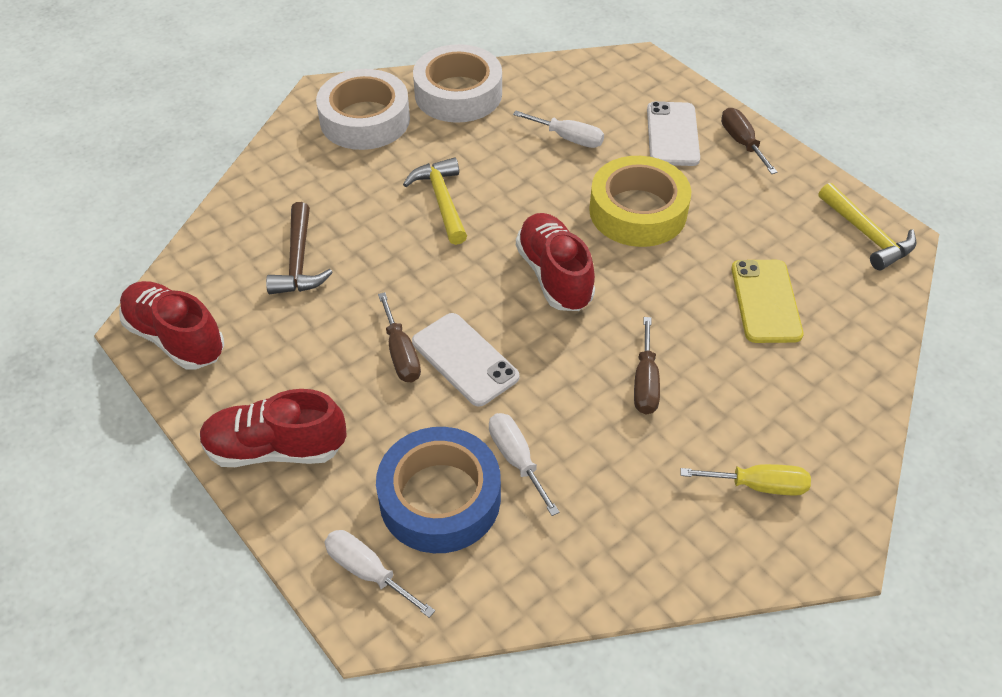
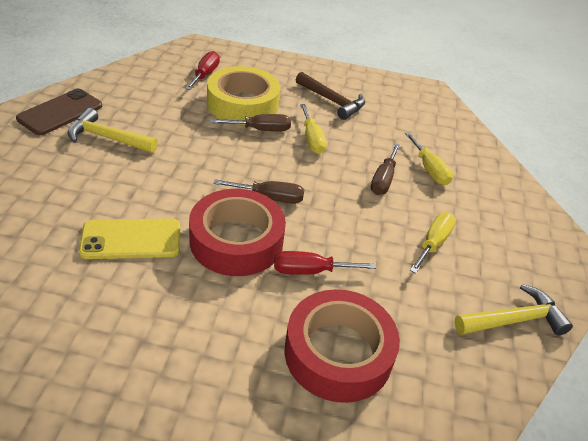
blue tape: [376,427,501,553] = 1 -> none = 0
brown phone: none = 0 -> [16,89,102,135] = 1
red screwdriver: none = 0 -> [185,51,220,90] [274,251,376,275] = 2
red shoe: [119,281,224,370] [199,389,347,467] [516,213,595,311] = 3 -> none = 0
red tape: none = 0 -> [189,189,286,276] [285,289,400,403] = 2
white phone: [412,313,519,407] [647,101,700,166] = 2 -> none = 0
white screwdriver: [324,530,435,618] [489,413,560,516] [513,111,604,148] = 3 -> none = 0
white tape: [316,69,410,150] [413,44,502,123] = 2 -> none = 0
yellow screwdriver: [681,464,811,496] = 1 -> [300,104,327,154] [405,132,453,185] [410,212,456,274] = 3

